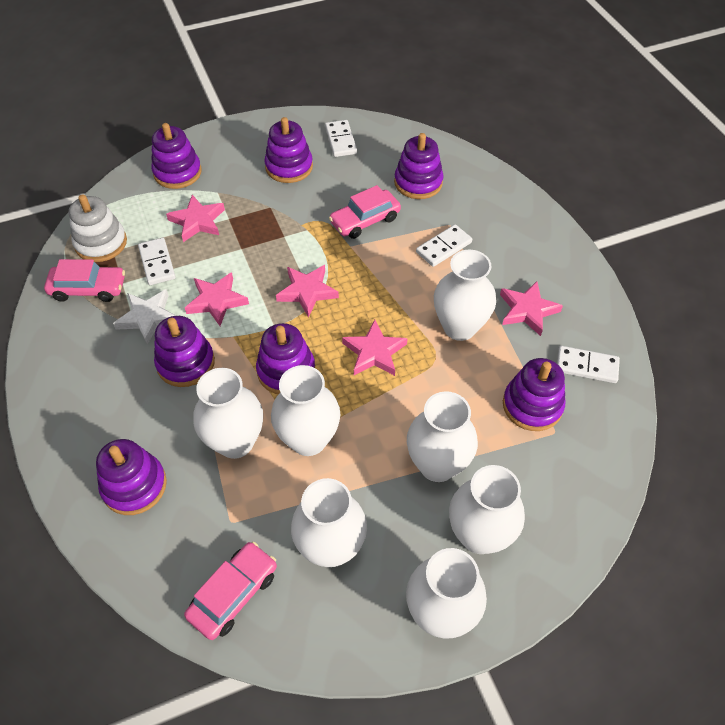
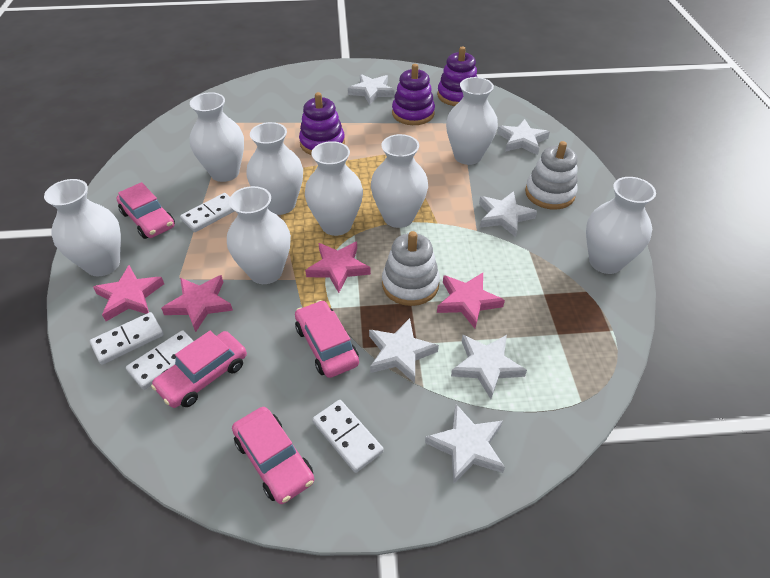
pink car: [44,259,125,302] [184,542,277,640] [329,185,401,239] = 3 -> [116,182,175,239] [151,331,247,408] [232,407,314,504] [295,300,359,378] = 4
pink star: [166,195,225,242] [185,272,249,326] [276,265,339,318] [342,320,408,376] [500,281,563,336] = 5 -> [93,265,164,321] [161,275,233,332] [305,242,371,293] [437,273,505,328] = 4
purple stacking toy: [96,439,167,515] [151,123,202,189] [154,316,215,387] [256,323,315,394] [264,117,313,183] [394,133,444,199] [503,358,565,431] = 7 -> [299,92,345,155] [392,64,435,125] [437,46,477,106] = 3
white stacking toy: [69,194,127,262] = 1 -> [382,231,440,306] [525,141,578,210] = 2
white star: [113,289,176,345] = 1 -> [348,74,395,105] [369,318,439,383] [425,404,505,483] [451,335,527,399] [479,191,537,237] [497,119,550,155] = 6
white vase: [193,368,263,459] [271,365,340,456] [291,478,367,567] [406,548,487,638] [407,391,478,482] [434,250,496,341] [449,465,525,554] = 7 -> [44,179,121,276] [190,92,244,182] [227,186,291,284] [247,122,303,215] [305,141,363,236] [371,134,428,228] [446,77,498,165] [586,177,656,274] = 8

